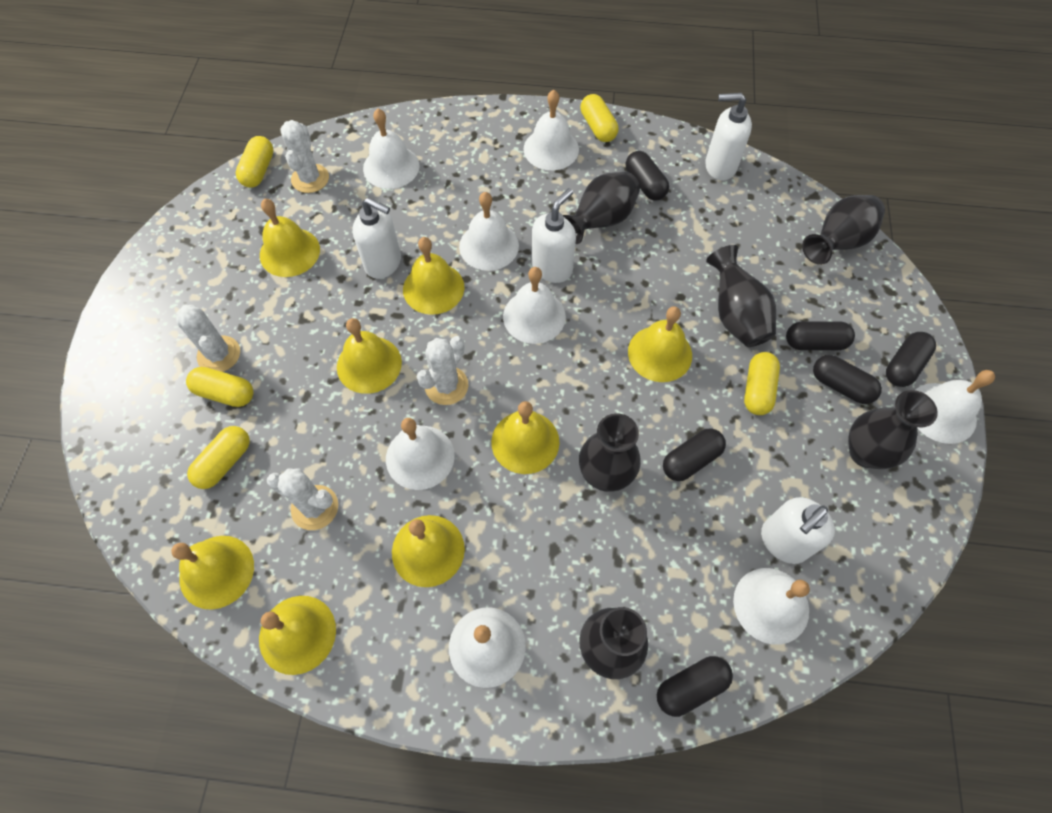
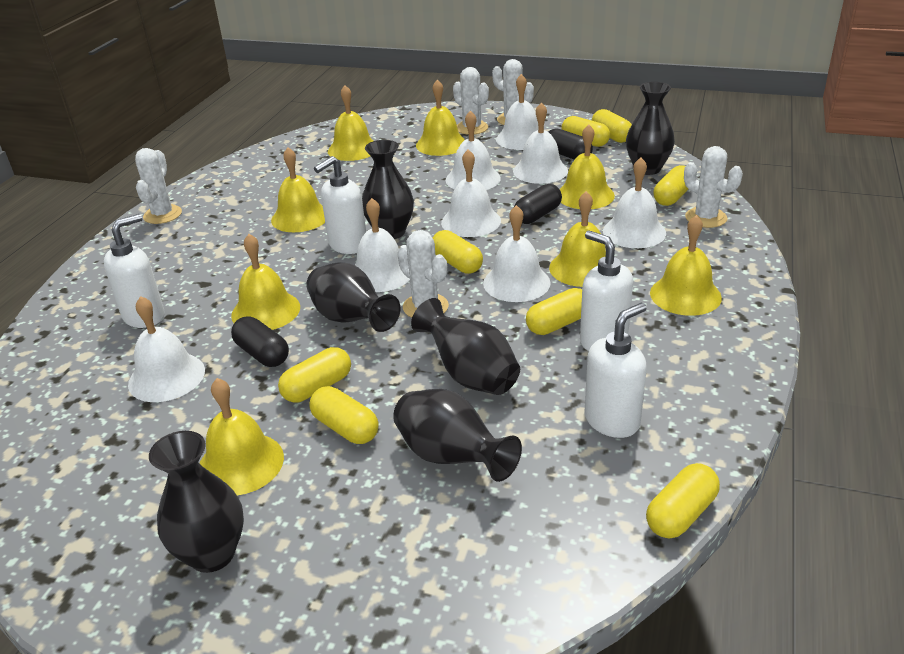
black capsule: [626,151,669,200] [657,656,733,717] [663,428,726,481] [786,321,855,350] [813,355,882,404] [886,332,936,387] = 6 -> [231,317,289,367] [514,184,562,224] [549,128,593,160] = 3
white cactus: [176,305,240,372] [267,468,338,530] [280,120,329,193] [416,336,468,405] = 4 -> [135,148,182,224] [397,230,449,318] [453,67,489,135] [492,59,534,125] [684,146,743,228] = 5
yellow capsule: [186,367,254,407] [187,426,250,489] [236,136,274,188] [581,94,618,142] [744,352,780,415] = 5 -> [278,347,351,403] [309,386,378,444] [433,230,483,274] [526,288,582,335] [562,116,610,147] [592,109,632,143] [646,463,720,538] [653,165,688,206] = 8

